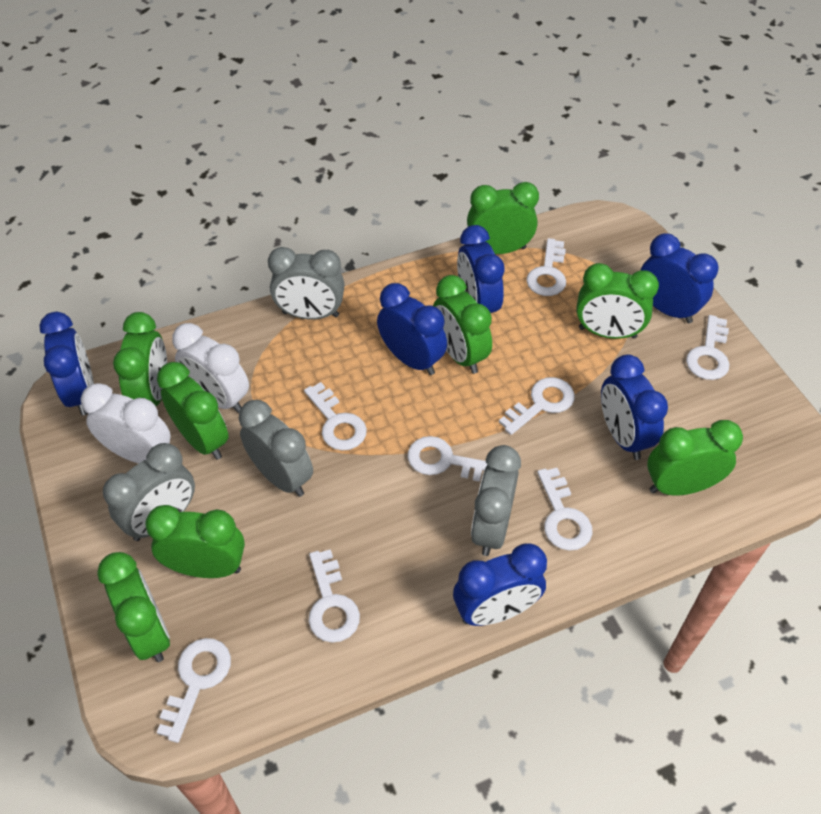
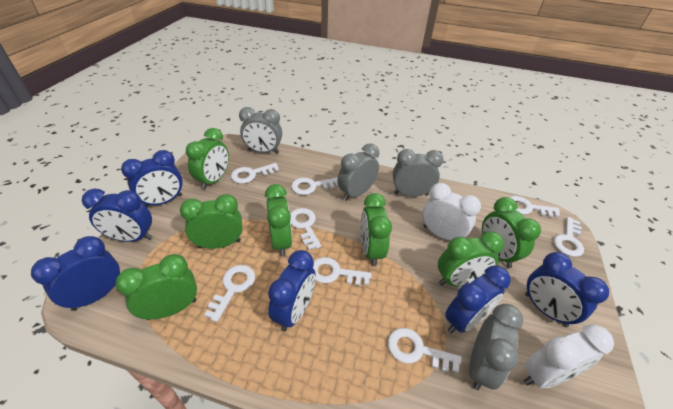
green clock: [97,552,170,662] [113,312,167,406] [145,505,245,578] [157,362,229,460] [433,275,492,374] [467,182,539,254] [576,263,659,339] [647,420,743,496] = 8 -> [116,254,197,320] [180,194,242,249] [186,128,229,190] [265,184,292,257] [361,193,392,266] [438,231,504,286] [482,197,541,268] = 7

